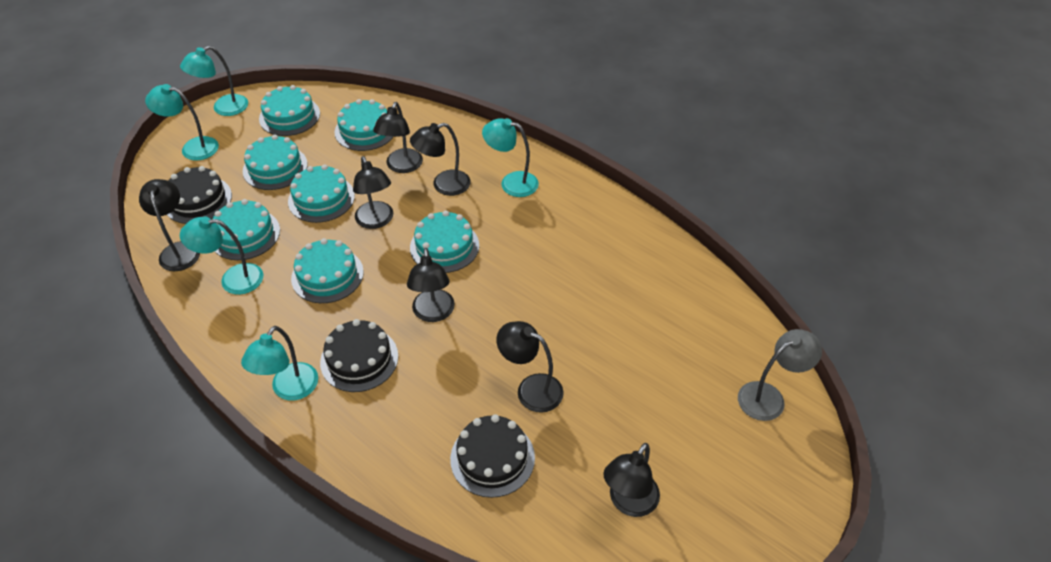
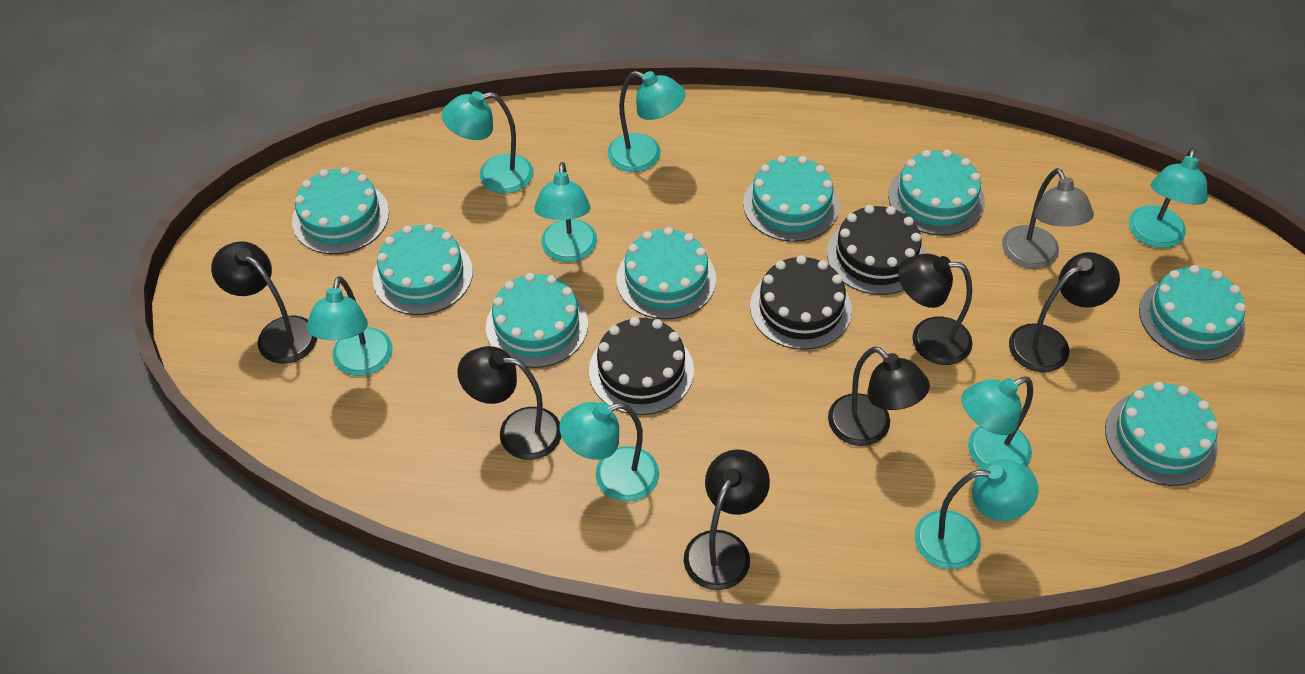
black lamp: [139,179,200,271] [353,156,393,229] [373,102,423,173] [407,248,455,322] [410,123,471,196] [496,321,564,413] [603,443,660,517] = 7 -> [211,241,317,364] [457,346,562,460] [684,449,770,590] [828,347,930,446] [898,254,973,365] [1009,252,1120,372] = 6
turquoise cake: [213,199,280,260] [243,134,308,190] [259,85,320,136] [288,164,355,223] [291,238,364,303] [335,99,393,151] [410,210,479,273] = 7 -> [292,167,389,254] [373,224,473,315] [486,273,588,368] [616,227,716,320] [743,156,839,242] [888,150,985,235] [1105,382,1218,486] [1139,265,1246,361] = 8
turquoise lamp: [145,84,219,161] [180,46,248,116] [180,216,263,295] [241,326,318,401] [482,118,539,197] = 5 -> [307,276,393,376] [442,91,534,194] [534,162,597,262] [559,402,659,502] [608,71,686,172] [915,459,1038,570] [961,377,1033,468] [1129,148,1208,248] = 8

